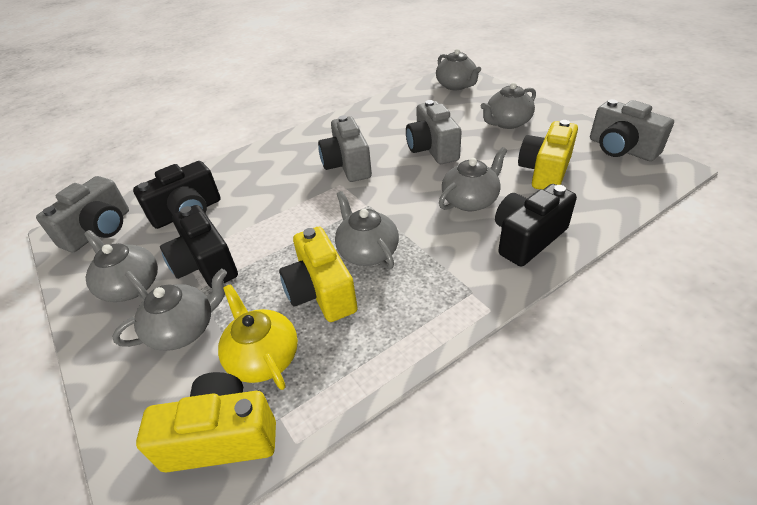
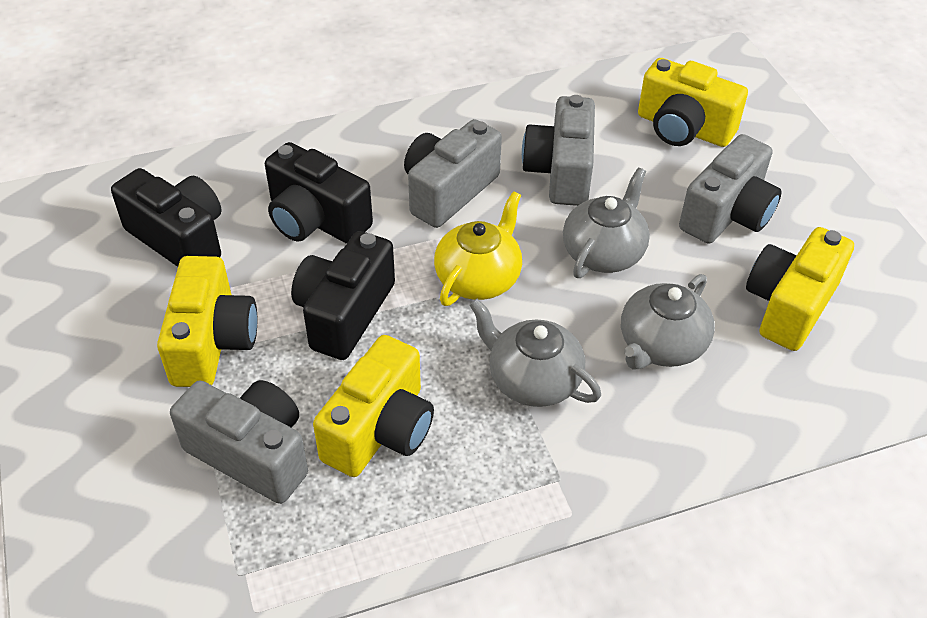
grey teapot: [84,230,158,302] [112,269,227,351] [335,191,399,269] [436,49,481,90] [439,147,507,211] [481,82,536,129] = 6 -> [469,299,601,407] [563,168,650,278] [621,274,715,370] = 3
yellow camera: [136,372,276,473] [279,227,358,322] [518,120,578,189] = 3 -> [157,256,257,387] [313,335,434,477] [638,58,748,147] [746,227,854,351] = 4

